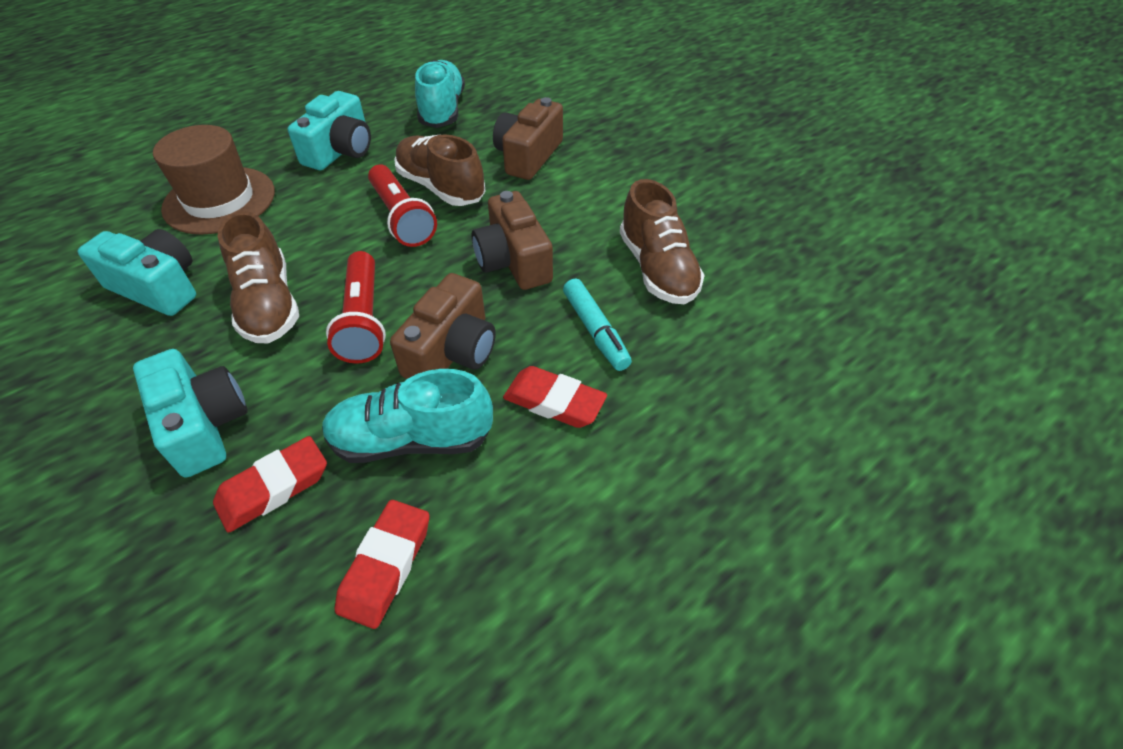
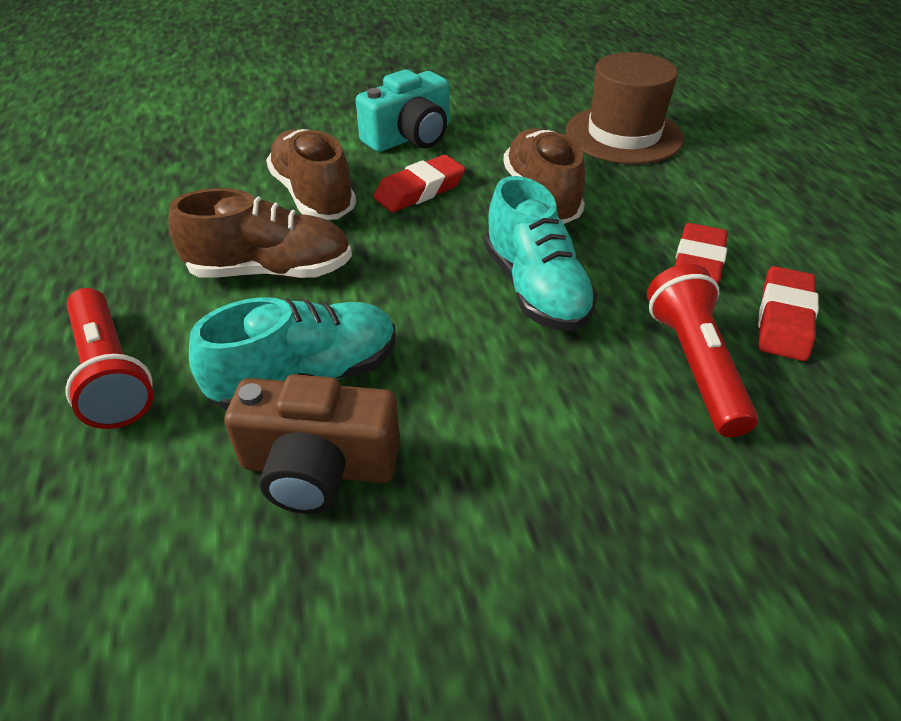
brown camera: [390,273,496,379] [472,191,553,290] [493,97,563,180] = 3 -> [224,374,400,514] = 1
turquoise camera: [78,229,196,316] [133,349,248,478] [288,91,371,170] = 3 -> [356,69,449,152] = 1
turquoise marker: [563,278,632,371] = 1 -> none = 0

